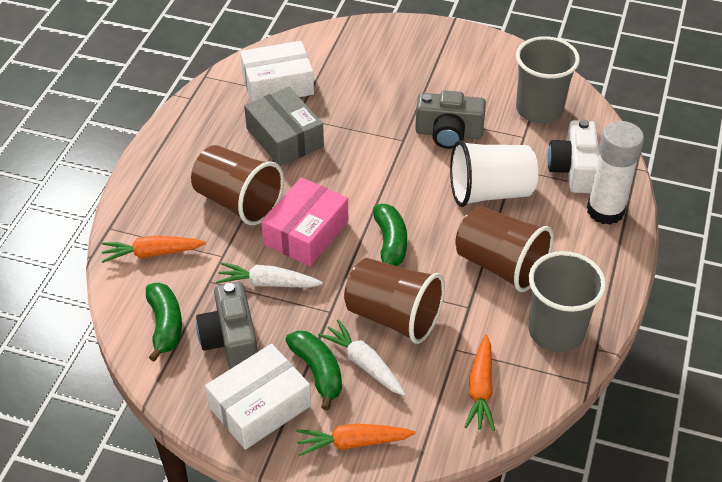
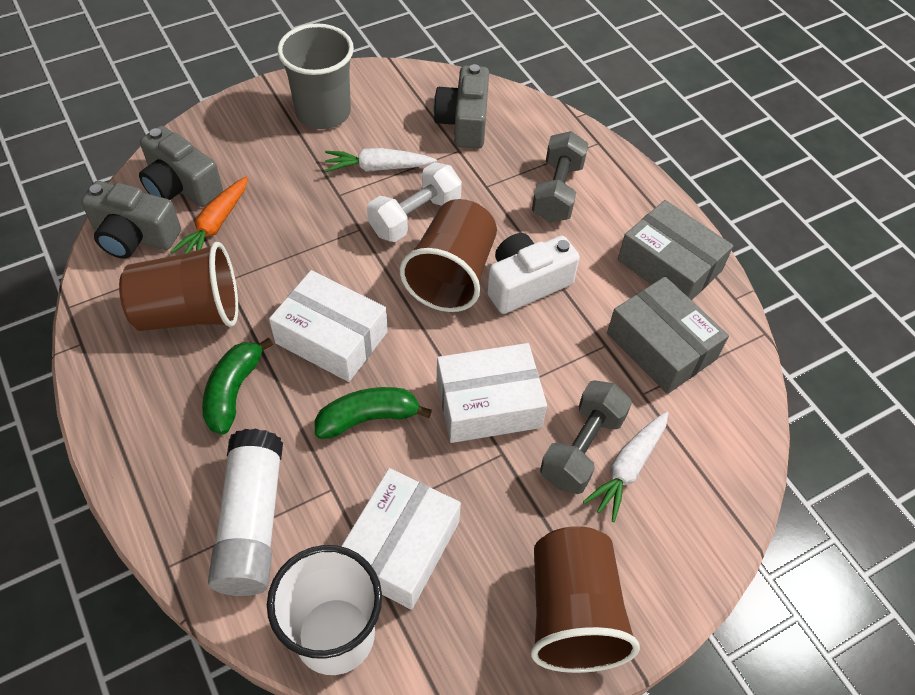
green banana: [146,283,182,362] [286,331,342,410] [373,204,407,266] = 3 -> [202,337,273,435] [315,387,432,439] = 2
grey box: [244,87,324,166] = 1 -> [607,277,729,394] [618,200,733,300] = 2
grey camera: [196,282,258,369] [415,90,486,149] = 2 -> [81,181,181,259] [139,126,223,207] [433,64,489,149] = 3
grey cup: [516,36,580,123] [528,251,606,352] = 2 -> [277,23,354,129] = 1
grey dumbbell: none = 0 -> [532,131,588,222] [540,380,632,494] = 2
orange carrot: [102,236,206,263] [296,423,416,456] [465,335,495,431] = 3 -> [170,176,248,254] = 1
pink box: [261,177,348,266] = 1 -> none = 0
white box: [205,344,311,450] [240,41,314,102] = 2 -> [269,270,388,382] [341,468,461,610] [437,343,547,443] = 3
white dumbbell: none = 0 -> [367,162,462,242] = 1

